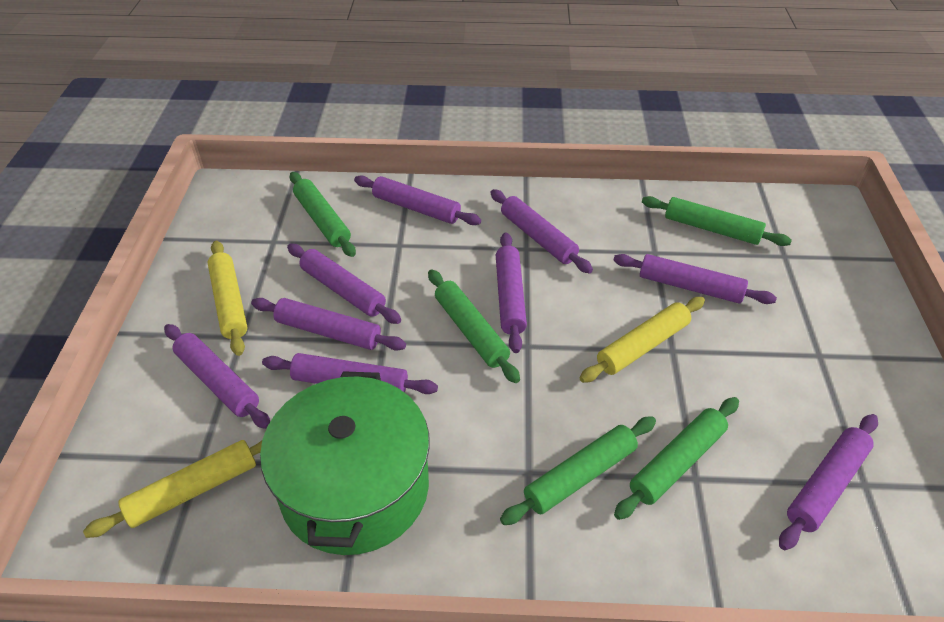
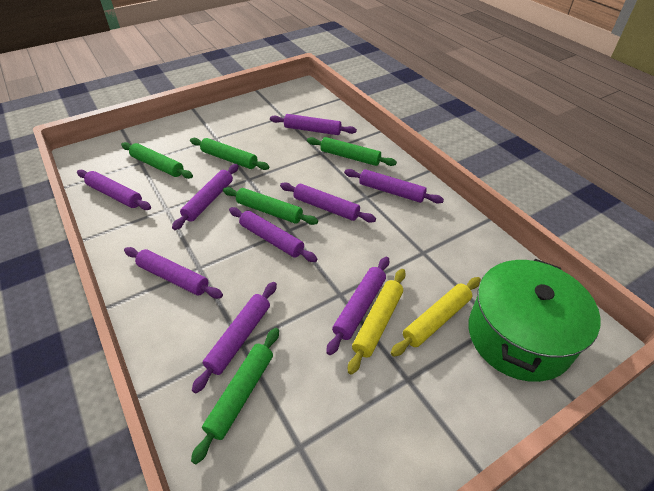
yellow rolling pin: [83,440,262,538] [207,241,248,356] [580,297,705,383] = 3 -> [348,269,406,375] [391,277,481,357] = 2

